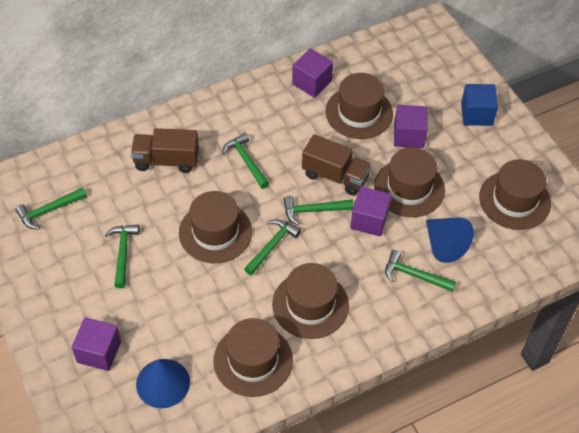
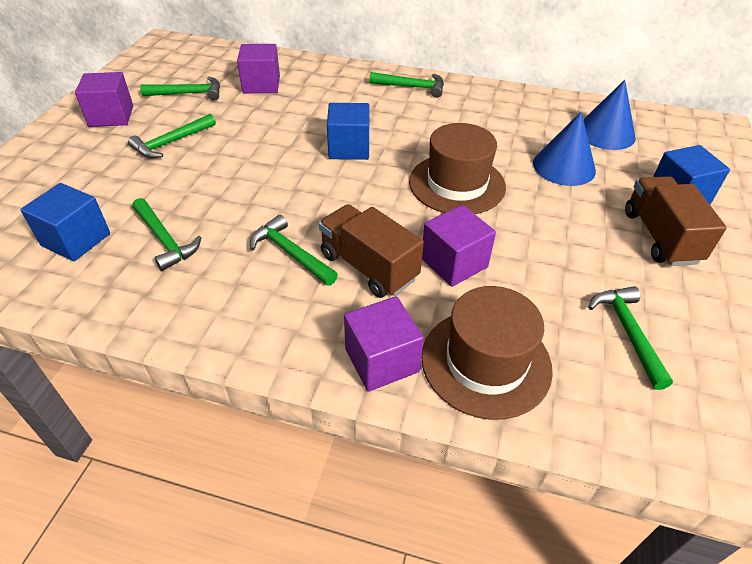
blue cube: [461,84,498,126] = 1 -> [20,183,110,261] [327,103,369,160] [653,145,730,204] = 3
brown hat: [179,191,252,263] [213,318,293,397] [272,263,349,339] [325,73,393,139] [374,147,445,217] [479,159,551,230] = 6 -> [409,123,506,214] [421,286,553,420] = 2

